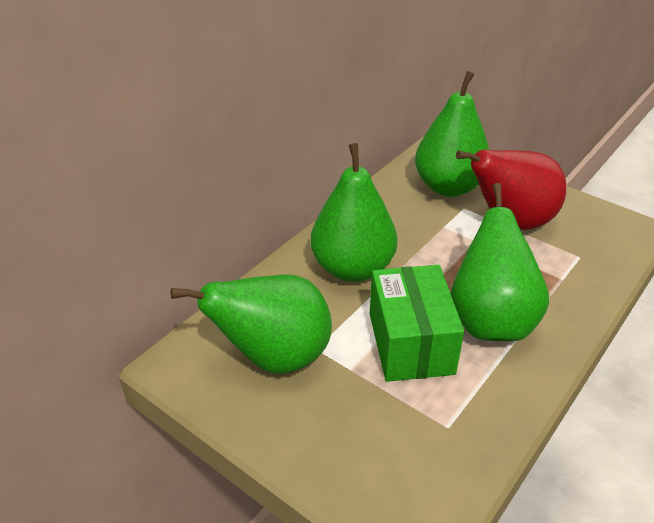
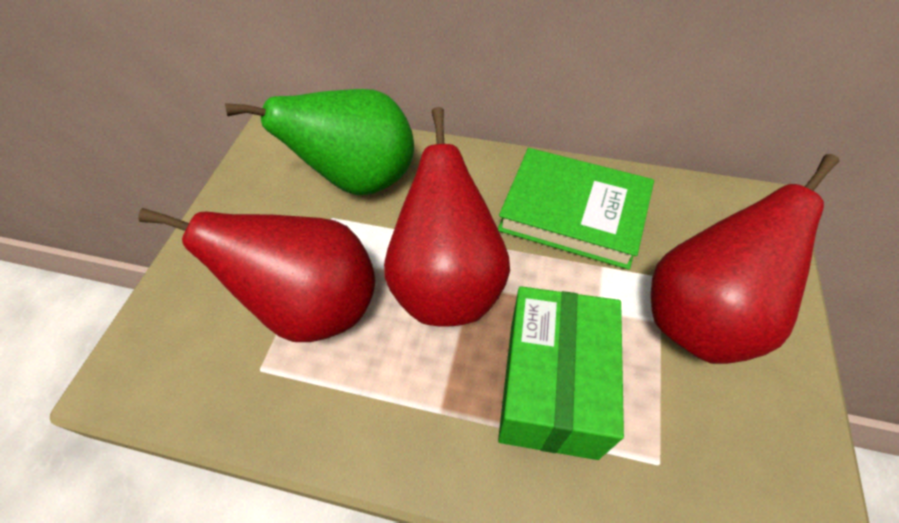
green book: none = 0 -> [498,148,654,270] = 1
green pear: [170,275,332,374] [311,143,397,282] [415,71,489,197] [451,183,549,341] = 4 -> [225,89,414,195] = 1
red pear: [456,149,566,230] = 1 -> [138,208,375,342] [384,107,510,327] [651,154,839,364] = 3

